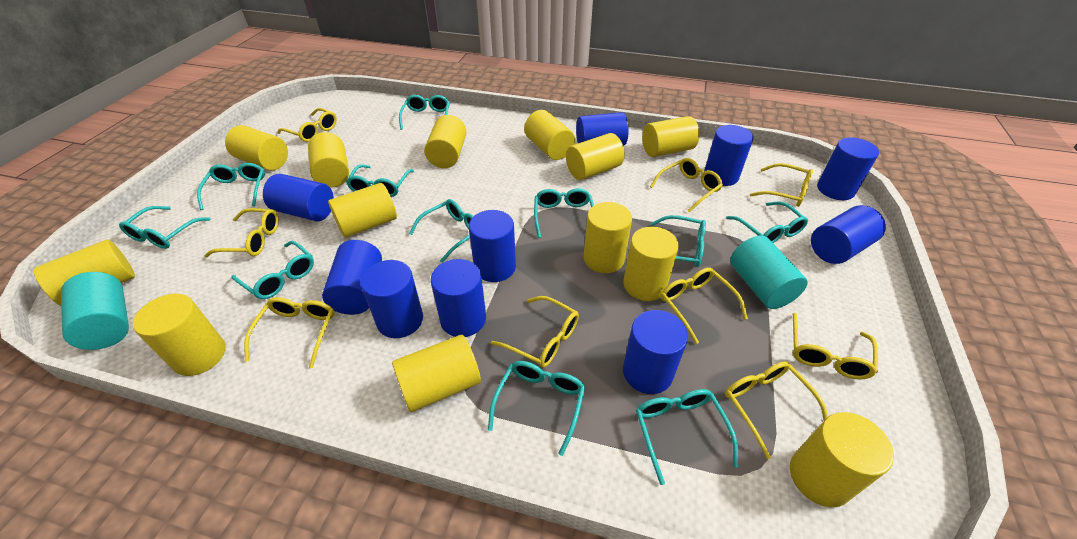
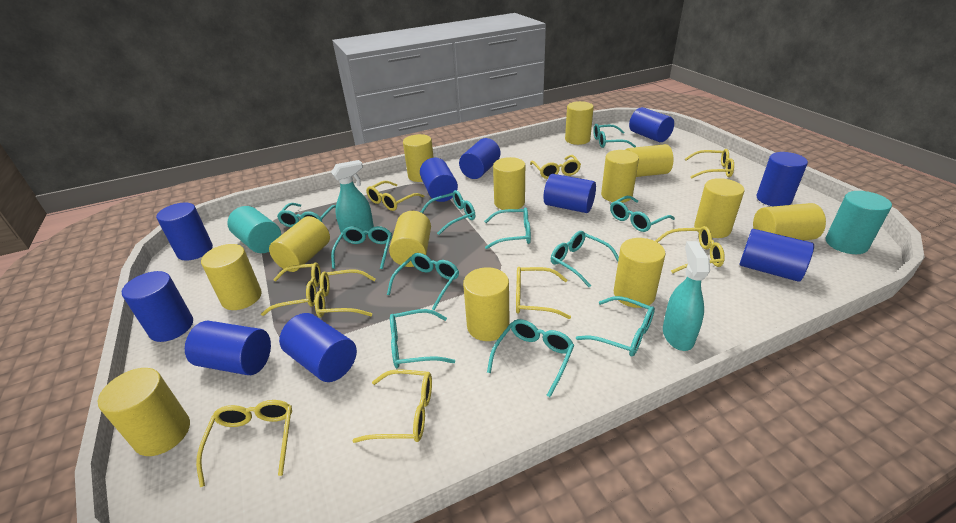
turquoise spray bottle: none = 0 -> [331,160,374,235] [663,241,710,351] = 2

